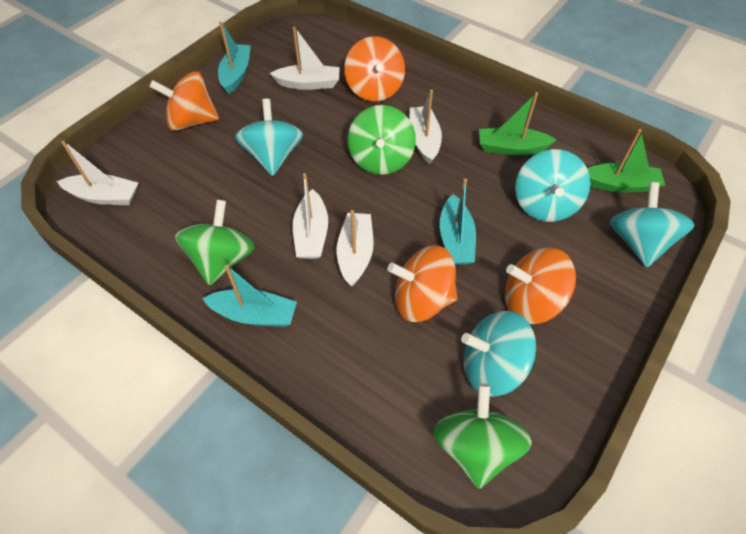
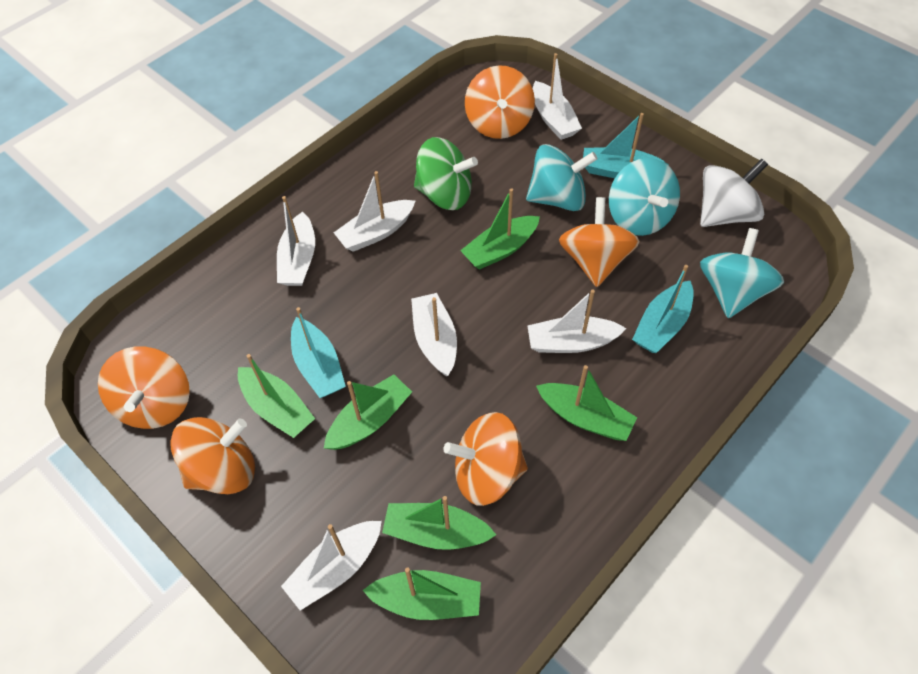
green boat: [479,92,556,155] [587,129,665,193] = 2 -> [238,354,315,438] [324,374,412,450] [362,567,481,620] [382,496,496,550] [460,188,540,270] [536,365,637,441] = 6
green spinning top: [175,200,255,286] [348,105,416,175] [433,383,532,489] = 3 -> [414,137,478,210] = 1
orange spinning top: [149,71,219,131] [344,37,405,101] [387,245,458,322] [505,247,576,324] = 4 -> [98,347,190,429] [170,417,255,494] [443,412,528,506] [465,65,535,139] [559,197,640,287] = 5
turquoise spinning top: [235,99,303,176] [461,311,536,397] [515,149,591,222] [610,182,695,267] = 4 -> [526,144,598,211] [609,158,680,236] [700,228,784,318] = 3
white boat: [57,140,138,205] [270,27,340,90] [293,173,328,259] [337,210,374,287] [409,89,442,164] = 5 -> [277,196,315,286] [281,521,382,611] [334,171,415,252] [411,293,457,376] [527,290,627,353] [533,53,582,140] = 6
white spinning top: none = 0 -> [700,158,768,227] = 1

